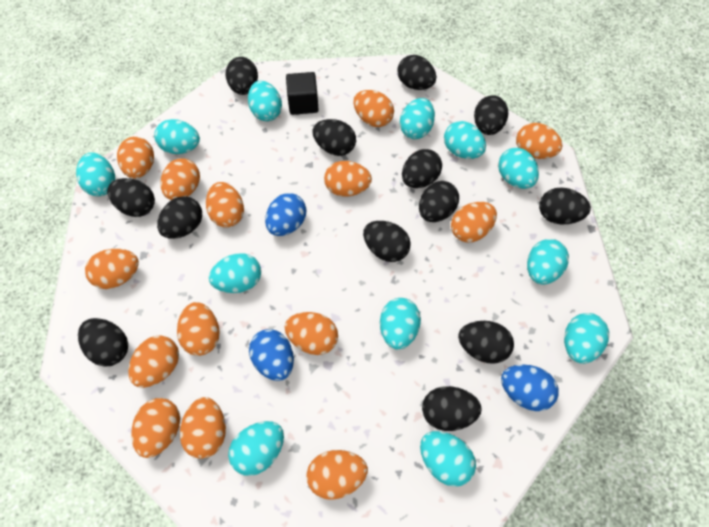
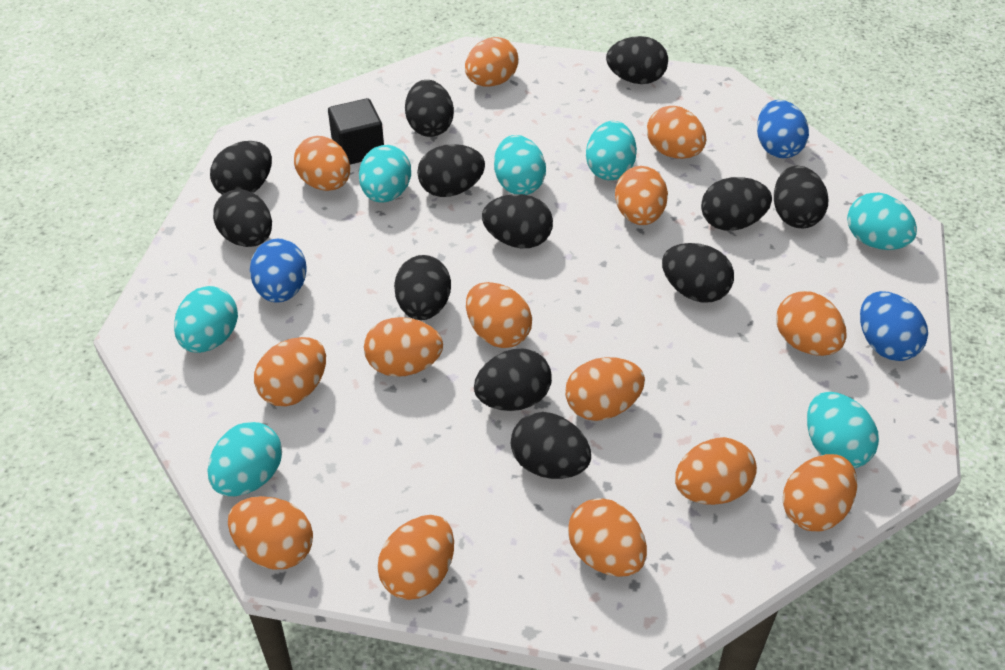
black egg: [78,318,128,367] [107,178,155,217] [157,196,202,239] [226,57,258,95] [312,119,356,156] [363,221,411,262] [397,55,436,90] [402,149,442,188] [419,181,459,222] [422,386,482,431] [458,321,514,364] [474,95,508,135] [539,187,591,224] = 13 -> [210,141,272,195] [213,189,272,247] [394,255,451,320] [405,80,454,137] [417,144,485,197] [474,349,552,411] [482,194,553,248] [511,412,591,479] [606,36,668,84] [662,243,734,303] [701,177,772,231] [774,166,828,228] = 12
turquoise egg: [76,152,115,196] [154,119,200,154] [209,253,261,293] [228,421,284,476] [248,81,282,121] [380,298,421,350] [400,98,435,139] [420,431,476,487] [444,121,486,159] [498,148,539,189] [527,239,569,285] [564,313,609,364] = 12 -> [174,286,238,353] [208,422,282,496] [359,145,411,203] [494,135,546,195] [586,121,637,180] [807,392,879,468] [847,192,917,250] = 7

